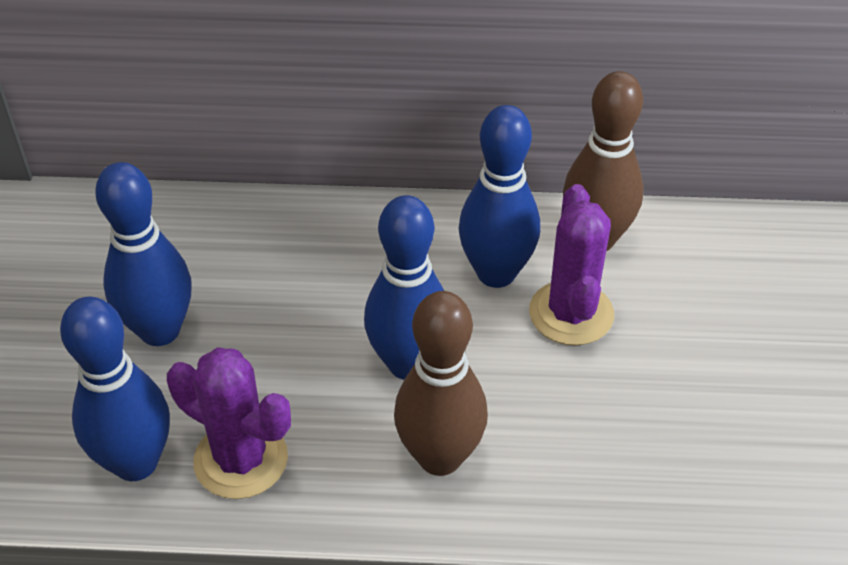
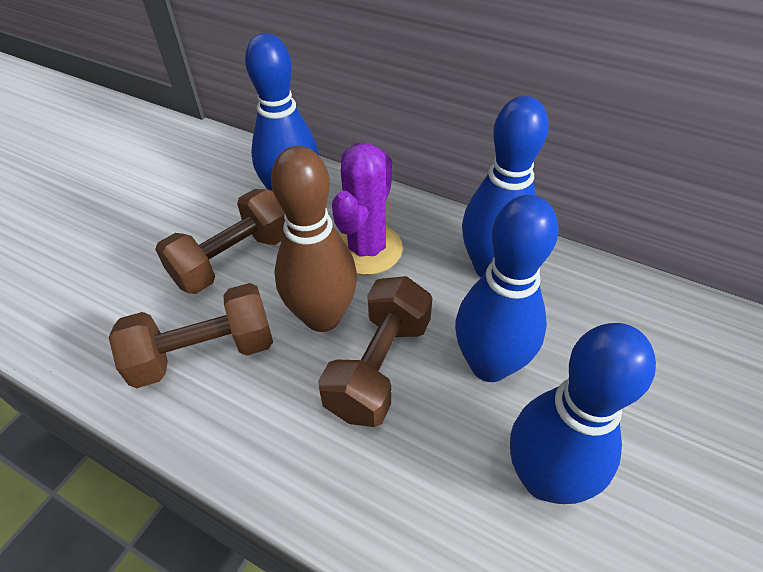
brown bowling pin: [394,291,488,476] [563,71,643,251] = 2 -> [271,146,357,332] = 1
brown dumbbell: none = 0 -> [109,283,273,388] [155,189,285,294] [318,276,433,427] = 3
purple cactus: [167,347,291,499] [529,184,614,346] = 2 -> [332,143,403,275] = 1

